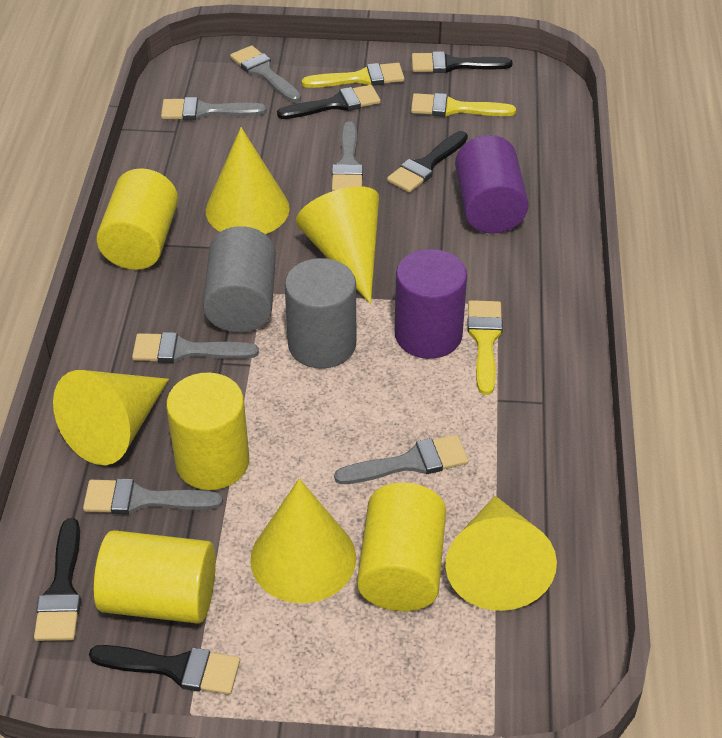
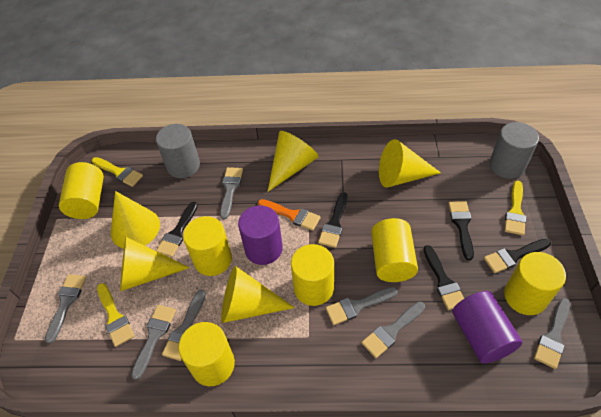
grey brush: [83,478,223,515] [132,332,259,363] [161,97,267,120] [230,45,301,103] [332,121,363,191] [334,435,469,484] = 6 -> [45,274,86,343] [131,305,176,380] [162,290,206,361] [220,167,243,220] [326,287,398,325] [362,302,425,358] [534,298,570,369] = 7
orange brush: none = 0 -> [258,199,321,231] = 1
yellow cylinder: [94,530,216,624] [96,168,178,270] [166,373,249,490] [357,483,446,611] = 4 -> [59,162,104,219] [178,322,235,386] [183,216,232,276] [291,244,334,306] [371,218,418,282] [504,252,566,315] = 6

